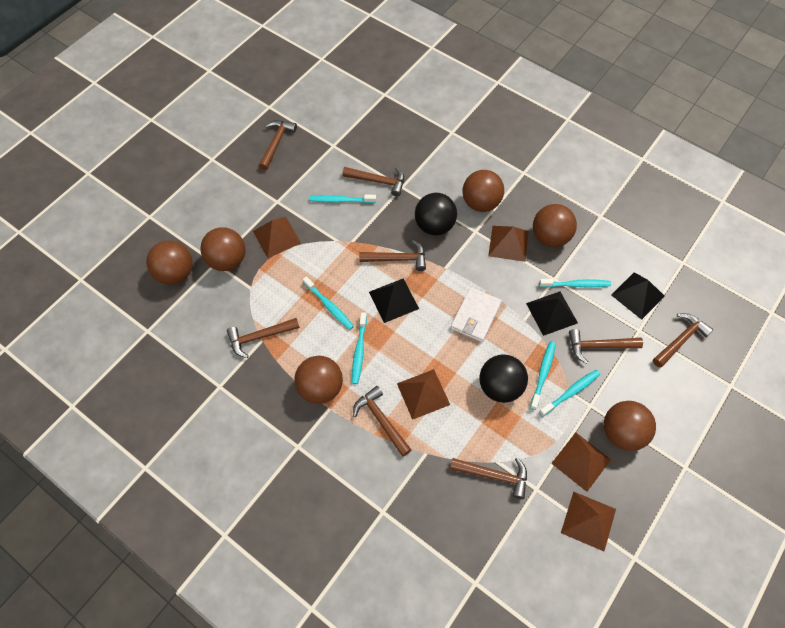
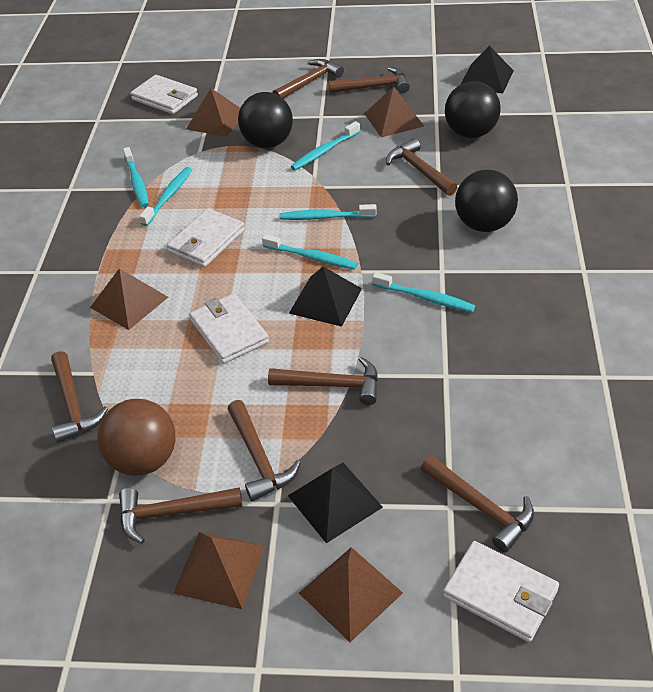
black ball: [415,193,457,235] [479,355,528,403] = 2 -> [238,92,293,148] [445,81,501,138] [455,170,518,232] = 3
brown ball: [146,240,193,285] [200,227,245,271] [294,356,343,404] [462,170,504,212] [533,204,577,247] [604,401,656,451] = 6 -> [97,399,176,476] = 1
white wallet: [451,287,502,342] = 1 -> [130,75,198,114] [167,208,245,267] [189,293,269,364] [443,541,559,642] = 4

